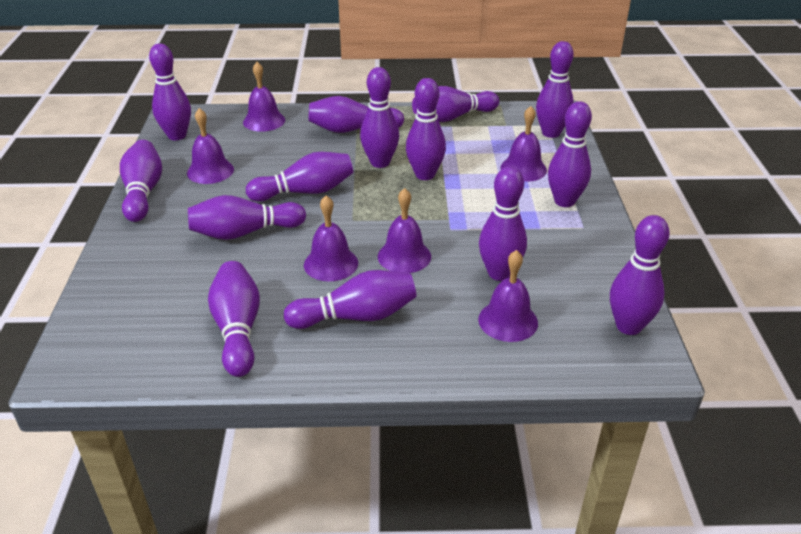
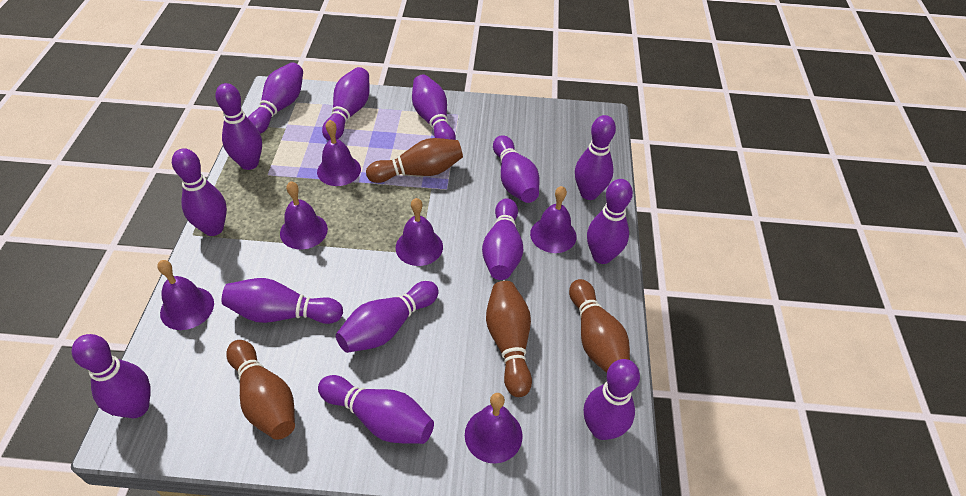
brown bowling pin: none = 0 -> [226,340,295,440] [366,138,463,183] [486,281,532,397] [569,279,630,373] = 4

